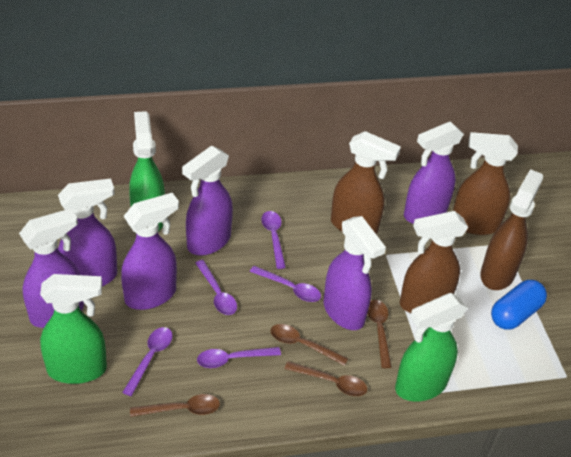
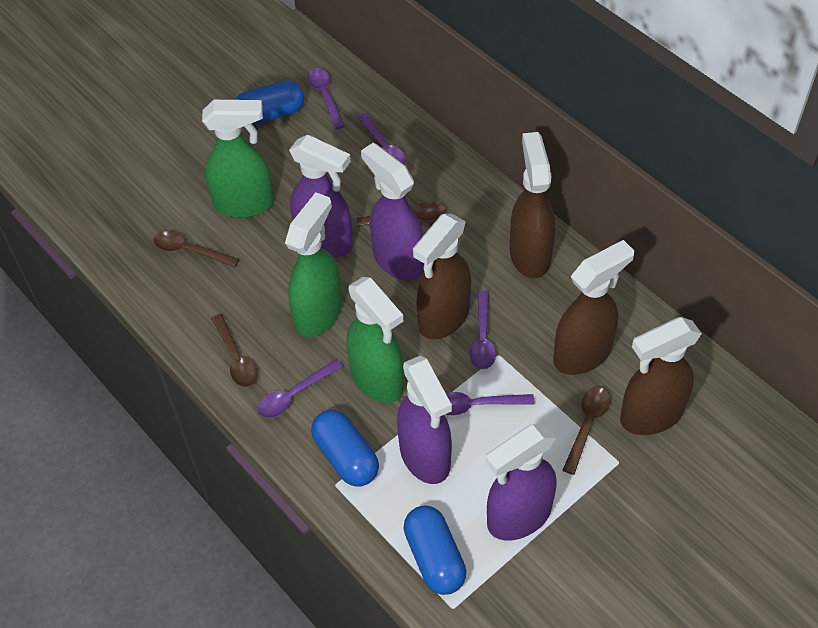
blue capsule: [491,280,547,330] = 1 -> [235,80,304,125] [311,410,379,486] [403,505,466,595] = 3
purple spray bottle: [19,209,84,328] [58,178,117,287] [121,193,179,310] [182,146,233,256] [324,216,386,330] [404,122,464,224] = 6 -> [289,135,353,257] [361,143,424,281] [397,356,452,484] [485,424,557,541] = 4

